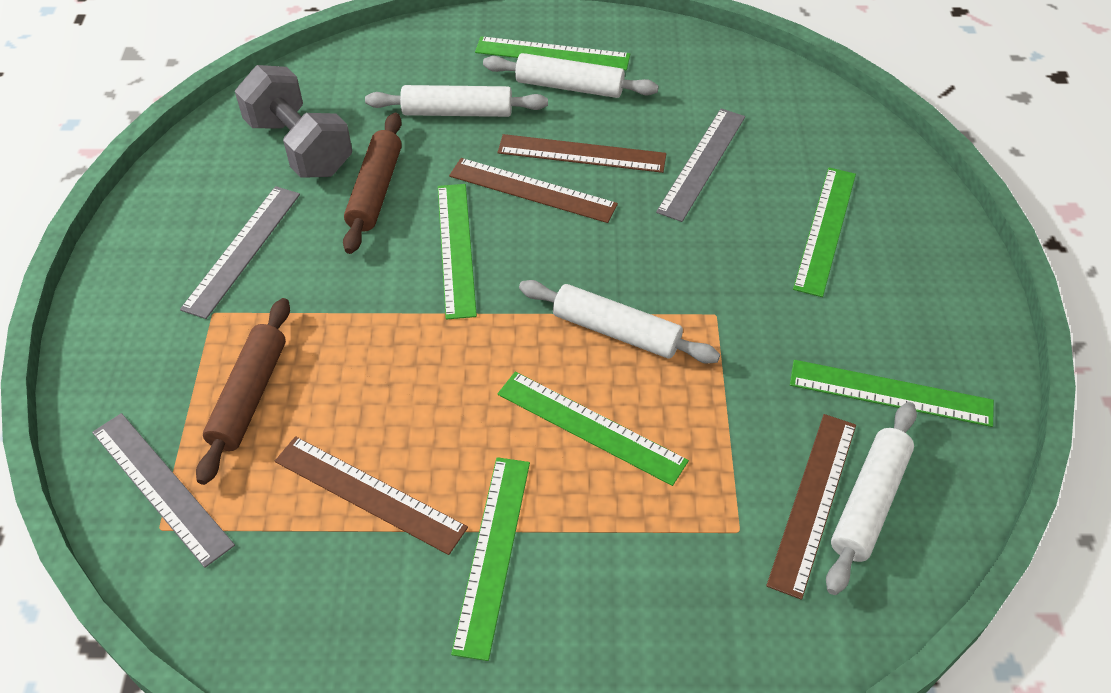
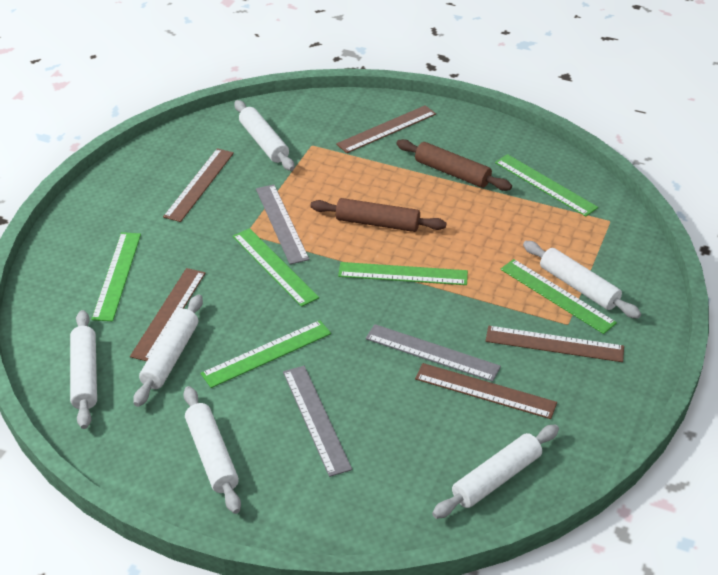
brown ruler: [275,436,468,555] [449,158,618,223] [498,134,666,173] [766,414,856,600] = 4 -> [130,268,205,361] [163,148,234,222] [336,105,436,153] [415,363,557,419] [486,326,624,362] = 5
grey dumbbell: [235,65,352,178] = 1 -> none = 0
white rolling pin: [365,85,548,117] [483,53,659,98] [519,280,720,364] [826,402,917,595] = 4 -> [70,310,97,429] [133,294,203,407] [183,386,241,514] [234,100,294,171] [432,425,559,519] [523,241,641,319] = 6

